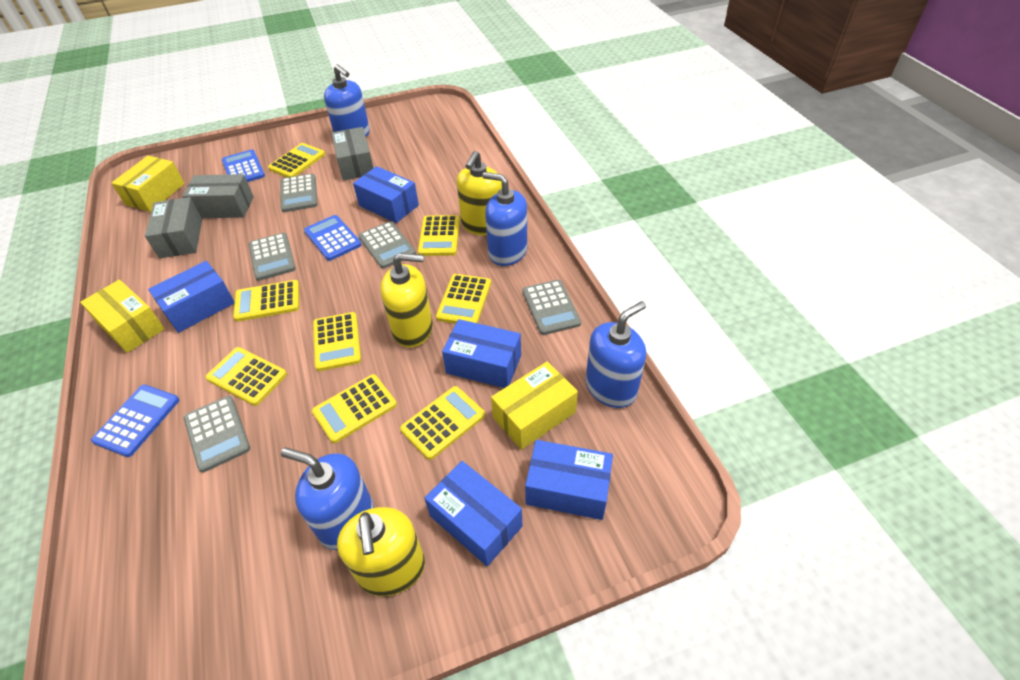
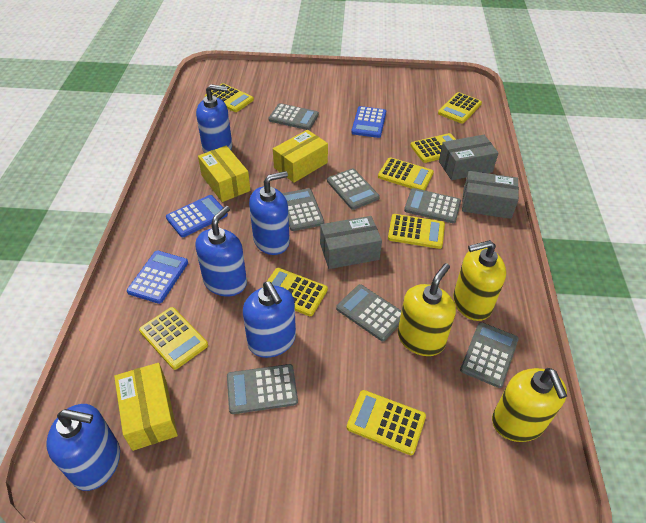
blue box: [148,261,234,333] [353,166,419,223] [425,461,522,566] [442,319,521,388] [525,440,613,520] = 5 -> none = 0
blue soap dispenser: [281,448,374,550] [324,64,370,137] [482,172,527,266] [586,301,646,408] = 4 -> [46,404,120,491] [195,206,247,296] [196,84,232,153] [243,281,296,358] [249,171,290,255] = 5
grey calculator: [184,396,250,473] [249,233,296,281] [281,174,318,212] [358,221,416,269] [522,280,581,335] = 5 -> [227,364,298,414] [269,103,319,130] [282,188,324,231] [327,168,380,210] [336,284,401,341] [404,188,461,223] [460,322,519,388] = 7

